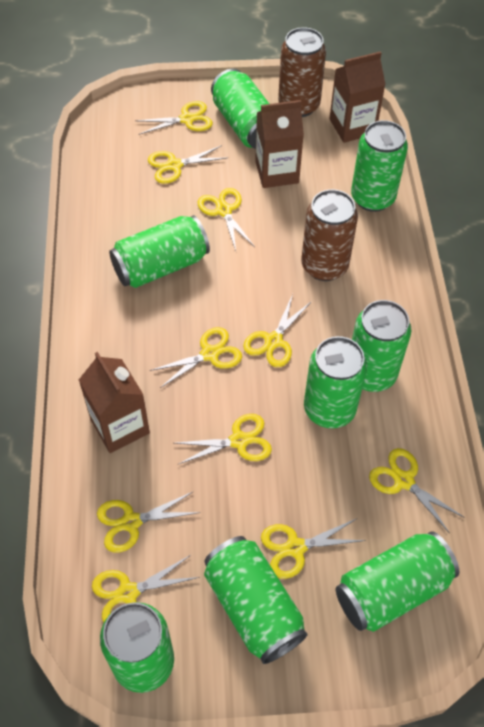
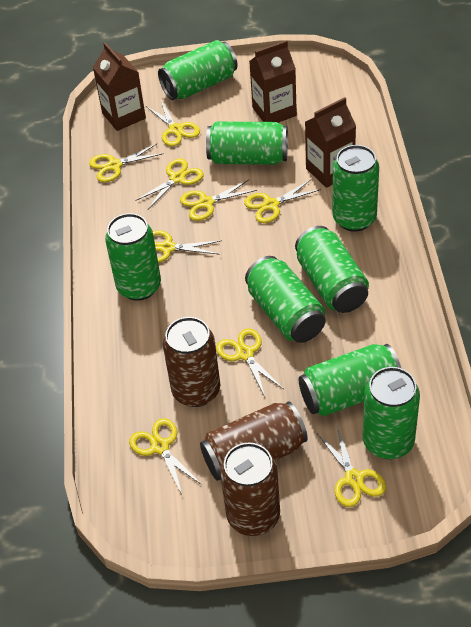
brown can: [278,27,326,117] [301,189,358,281] = 2 -> [163,317,220,407] [200,401,308,481] [220,442,280,536] = 3
yellow scissors: [92,555,200,623] [97,491,201,553] [135,101,213,135] [148,145,227,184] [150,327,242,388] [175,414,272,464] [198,188,255,251] [243,294,312,367] [261,519,366,579] [369,448,465,533] = 10 -> [89,144,164,182] [129,418,202,494] [135,158,204,210] [146,100,200,146] [153,230,222,263] [180,180,257,221] [216,329,283,397] [244,180,321,223] [317,426,386,507] = 9

